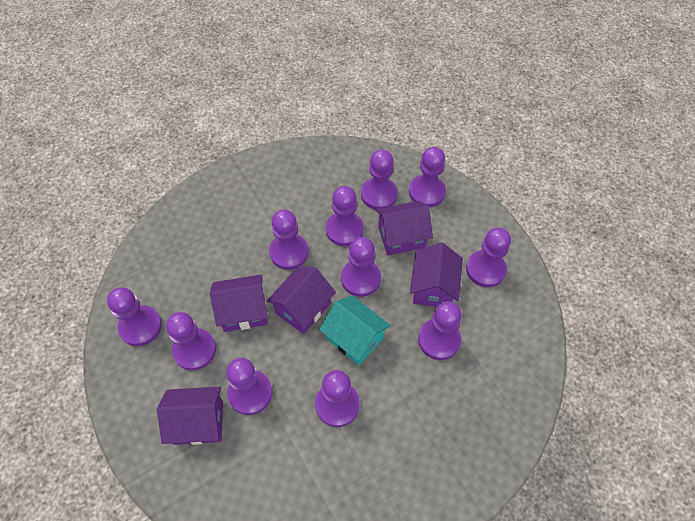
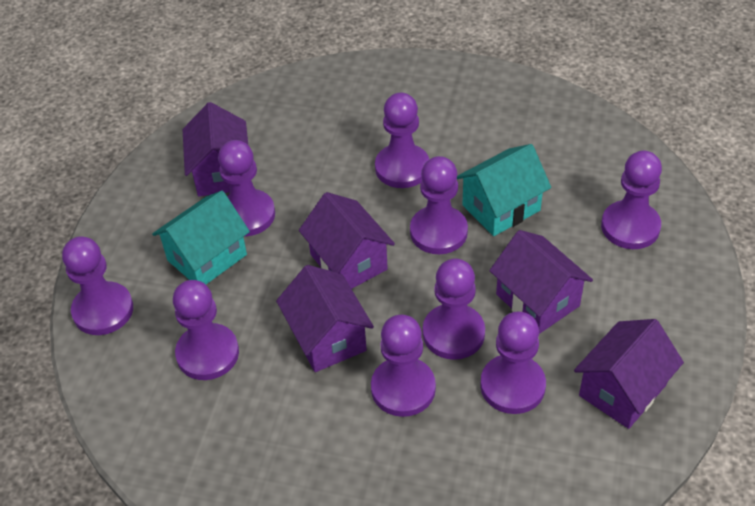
purple pawn: [107,287,162,346] [166,312,216,371] [226,358,273,415] [269,210,309,270] [315,370,360,427] [326,186,364,246] [341,237,381,297] [361,149,398,210] [409,147,446,207] [418,301,462,360] [466,227,511,287] = 11 -> [62,236,133,335] [173,280,239,380] [218,140,275,236] [371,315,436,417] [375,93,429,188] [410,156,468,254] [423,259,485,360] [480,312,546,414] [601,151,662,249] = 9
turquoise house: [319,296,391,365] = 1 -> [152,191,250,284] [457,144,551,236] = 2

